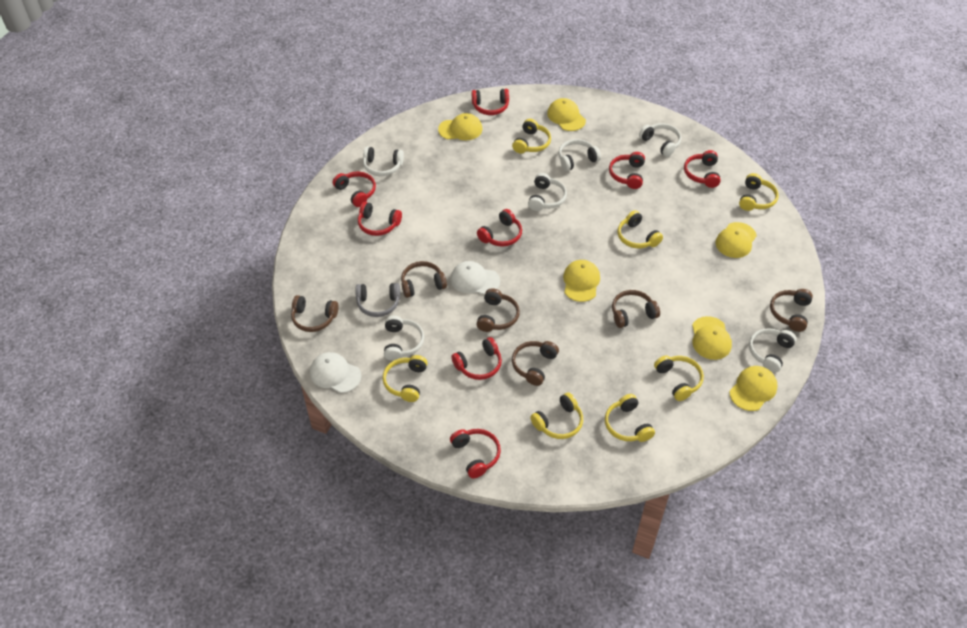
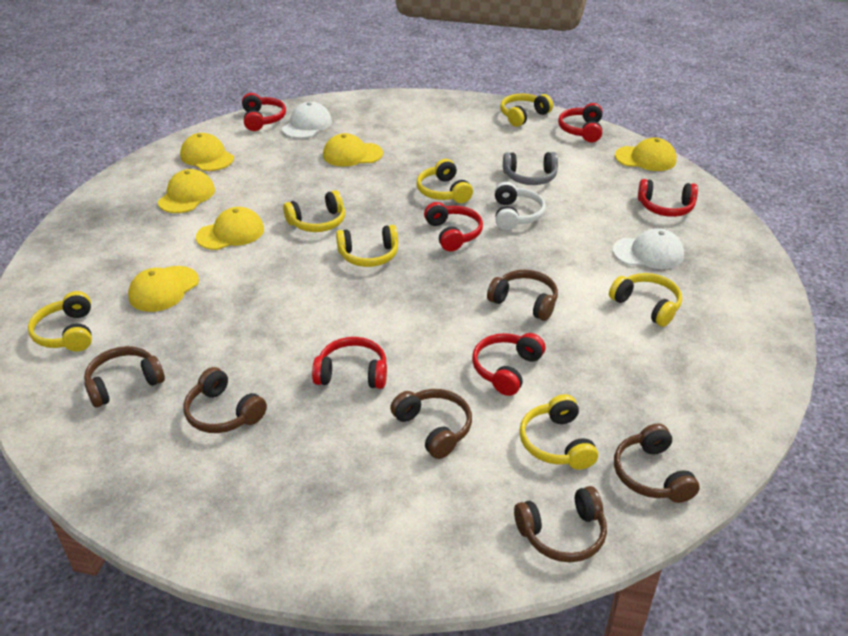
red headphones: [333,172,376,207] [358,202,402,236] [450,429,501,479] [451,337,502,380] [472,89,509,115] [477,209,522,247] [609,152,645,189] [684,150,721,188] = 8 -> [242,93,286,131] [312,337,387,389] [424,202,483,252] [472,333,545,396] [558,103,603,142] [638,179,698,217] = 6
white headphones: [363,147,404,176] [384,315,424,361] [528,173,567,211] [558,139,601,171] [639,123,681,157] [749,328,797,373] = 6 -> [495,182,546,230] = 1

